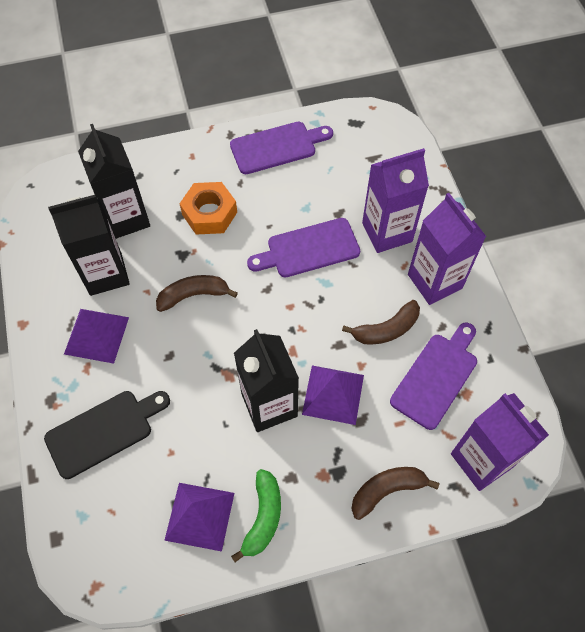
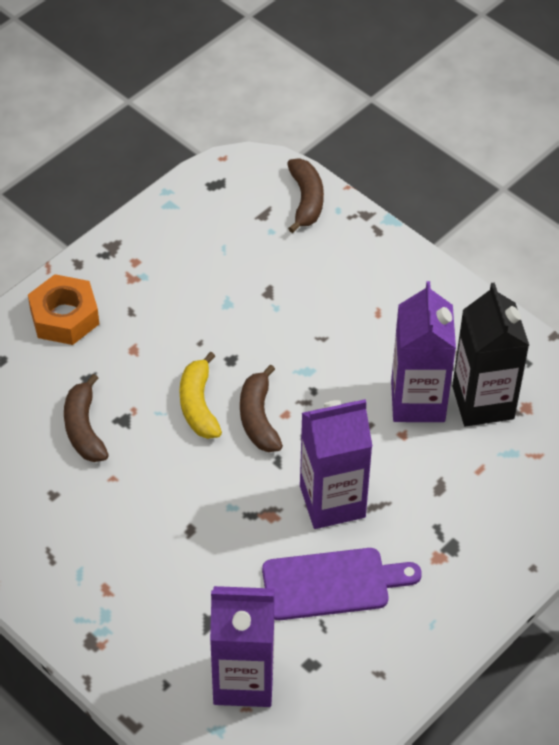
black carton: [48,195,130,296] [78,124,150,239] [234,329,299,432] = 3 -> [452,282,529,426] = 1
black cutting board: [44,391,170,479] = 1 -> none = 0
green banana: [231,469,281,562] = 1 -> none = 0
purple cutting board: [230,122,333,174] [247,218,360,277] [390,323,477,430] = 3 -> [262,548,422,620] = 1
purple pyramid: [64,309,129,364] [164,483,234,552] [302,366,364,425] = 3 -> none = 0
yellow banana: none = 0 -> [180,352,222,439] = 1

